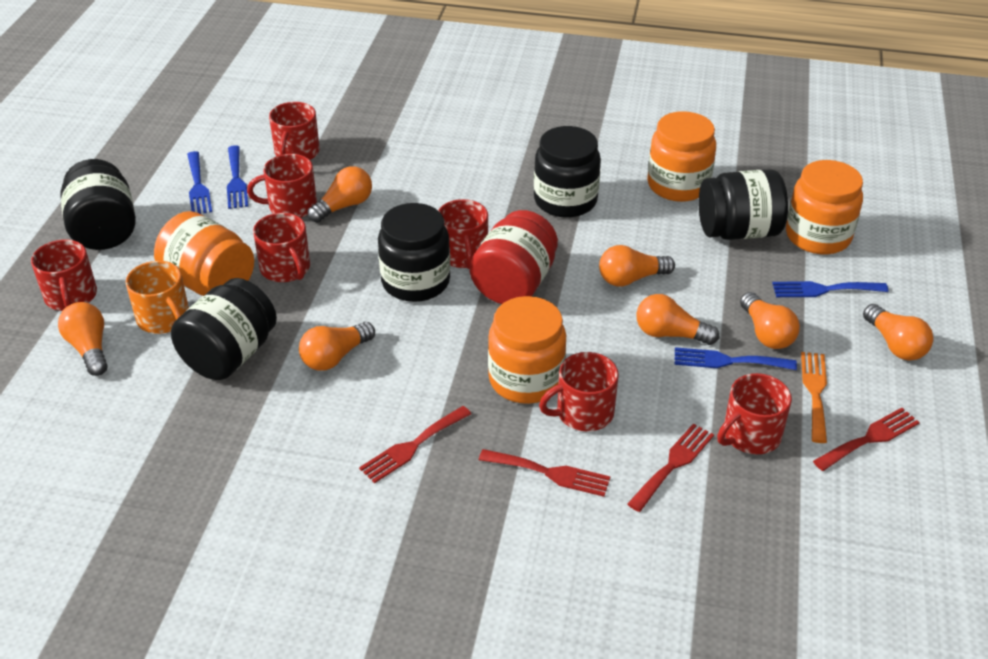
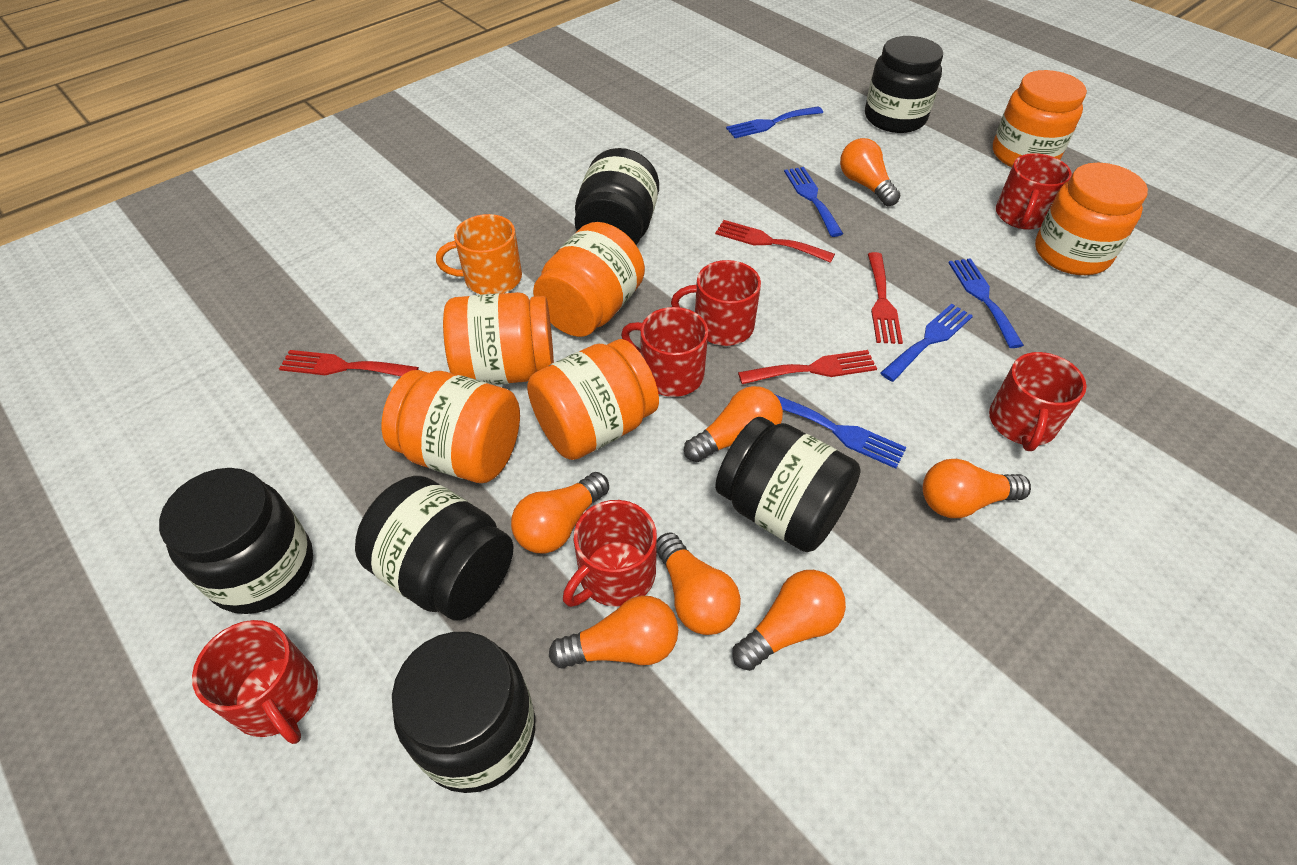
black jar: [60,159,136,250] [171,278,277,380] [378,203,450,302] [534,126,601,218] [699,169,788,240] = 5 -> [159,468,313,614] [355,476,513,621] [392,632,535,793] [575,148,659,245] [715,417,861,552] [865,36,943,133] = 6
blue fork: [187,151,212,214] [227,145,248,209] [675,347,797,370] [772,281,888,297] = 4 -> [726,106,823,138] [776,395,907,469] [784,167,843,237] [880,304,973,382] [948,258,1024,348] = 5
orange fork: [801,352,827,443] = 1 -> none = 0
orange jar: [154,211,254,296] [488,296,566,404] [647,111,716,202] [786,160,863,254] = 4 -> [381,370,520,483] [443,292,554,385] [527,339,659,460] [533,222,645,337] [993,70,1087,167] [1035,163,1148,275] = 6
red jar: [469,210,558,304] = 1 -> none = 0
red mug: [31,239,97,311] [247,154,317,218] [253,213,310,282] [269,102,320,160] [438,199,488,269] [539,352,619,431] [717,373,792,454] = 7 -> [192,620,318,744] [563,500,657,607] [621,307,708,397] [671,260,761,346] [989,352,1087,451] [996,153,1072,230] = 6

